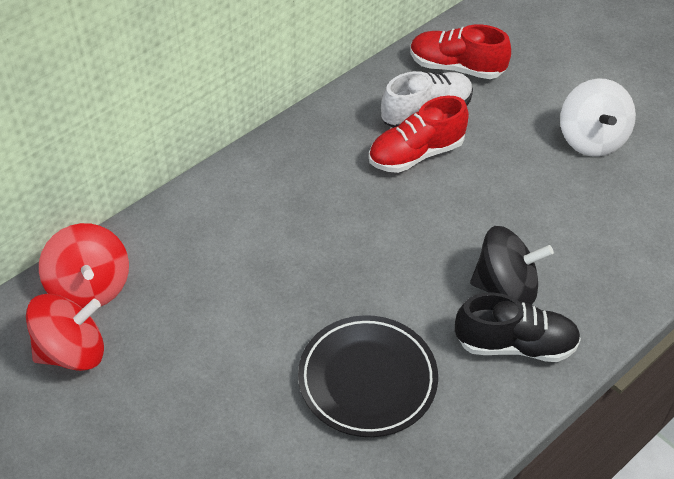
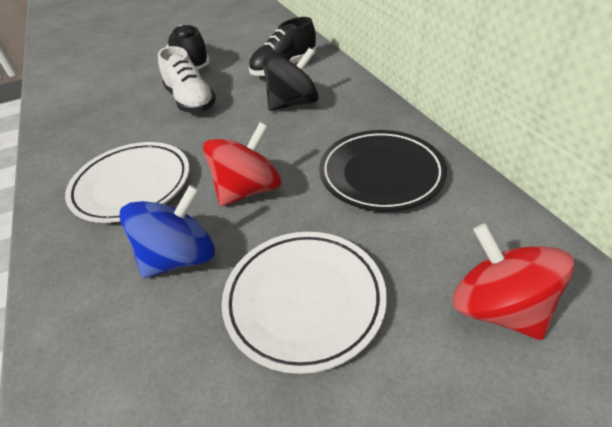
black shoe: [455,293,581,362] = 1 -> [166,25,210,69] [249,17,316,77] = 2
blue spinning top: none = 0 -> [119,185,215,278] = 1
red shoe: [369,96,469,173] [410,24,511,79] = 2 -> none = 0
white plate: none = 0 -> [65,142,189,223] [222,232,387,374] = 2
white spinning top: [560,78,636,157] = 1 -> none = 0

